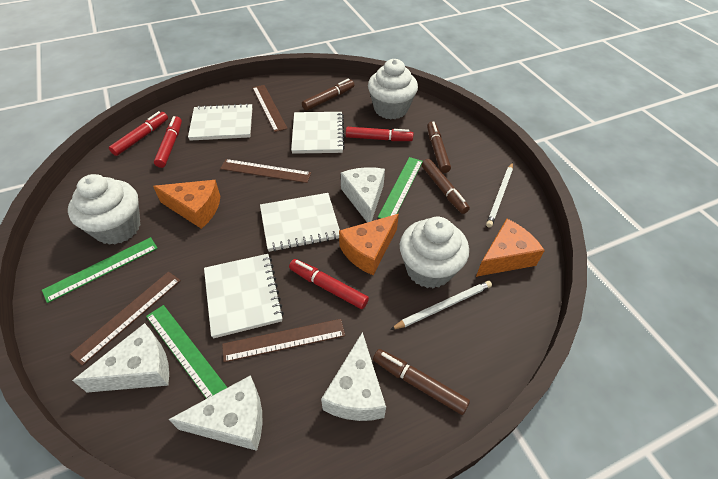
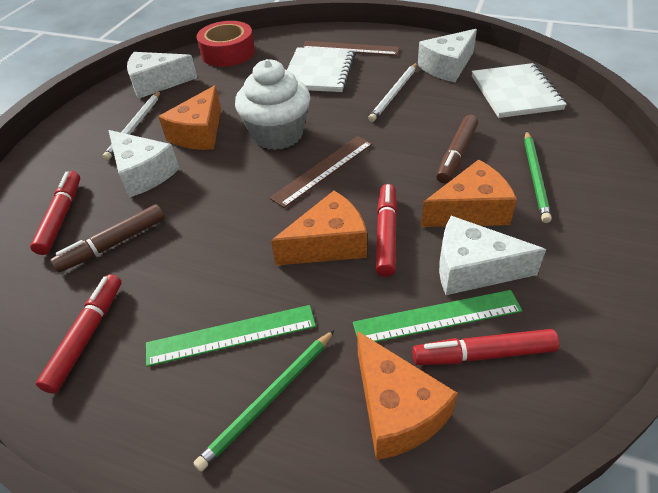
brown marker: [302,79,354,111] [373,349,470,415] [422,159,470,214] [427,122,451,173] = 4 -> [50,204,165,273] [436,115,478,183] = 2
brown ruler: [70,271,181,366] [220,159,311,183] [222,319,345,362] [252,85,288,132] = 4 -> [269,136,373,208] [302,41,400,56] = 2
green pencil: none = 0 -> [194,330,335,472] [524,131,552,223] = 2
green ruler: [42,237,158,303] [146,305,227,399] [378,157,423,219] = 3 -> [146,305,316,367] [353,290,522,342] = 2
orange cheese: [153,180,220,229] [339,214,399,275] [476,219,545,277] = 3 -> [158,85,221,150] [271,191,367,265] [357,331,458,460] [421,159,517,227] = 4
red tape: none = 0 -> [197,21,255,67] = 1
white cupcake: [68,174,140,245] [368,59,418,119] [400,217,469,288] = 3 -> [235,59,310,150] = 1
white notebook: [188,103,252,141] [204,254,284,338] [260,193,340,252] [291,112,345,154] = 4 -> [287,47,355,92] [472,63,567,118] = 2

